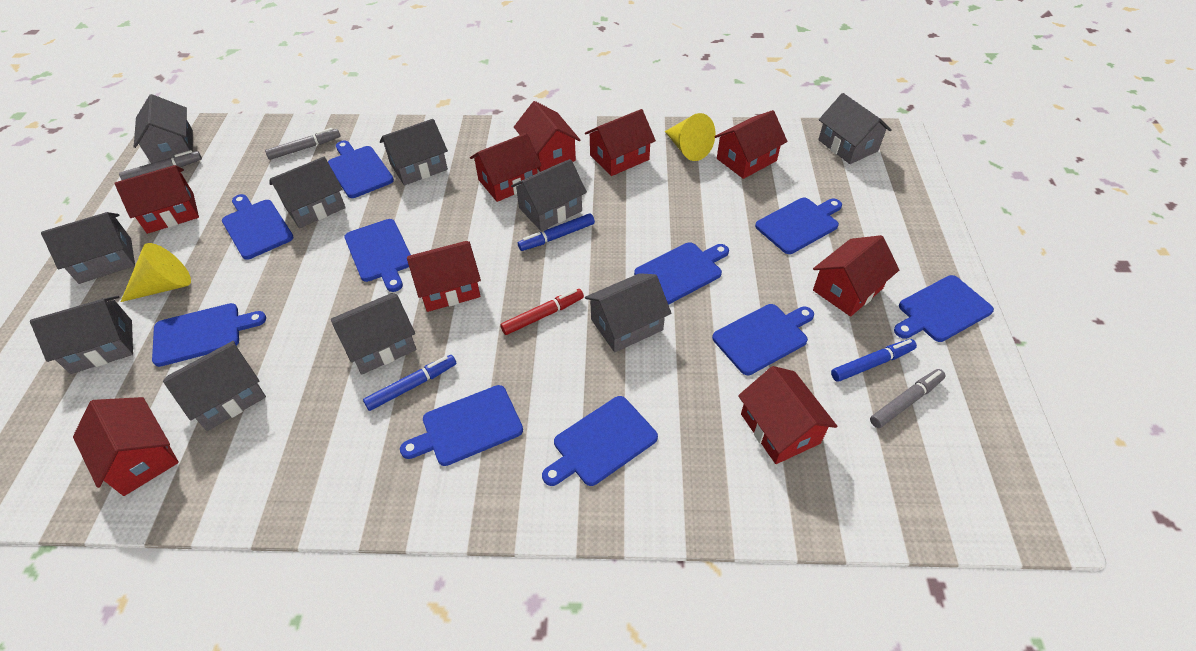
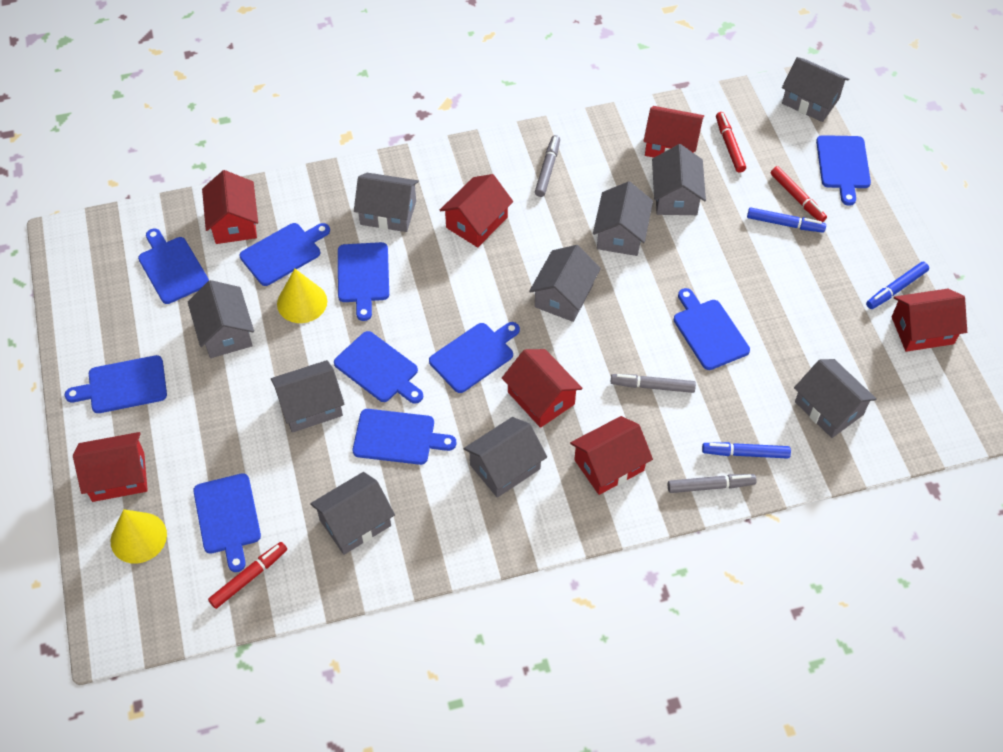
red house: [73,397,179,496] [115,165,199,234] [407,241,481,312] [470,133,542,202] [514,101,580,172] [585,109,656,176] [714,110,787,179] [738,366,837,464] [813,235,899,317] = 9 -> [73,432,148,502] [202,170,258,244] [439,174,513,247] [502,349,583,428] [570,416,653,495] [643,106,704,158] [892,289,967,352] = 7
red marker: [500,289,584,335] = 1 -> [208,542,287,609] [716,112,746,173] [771,166,827,222] = 3

